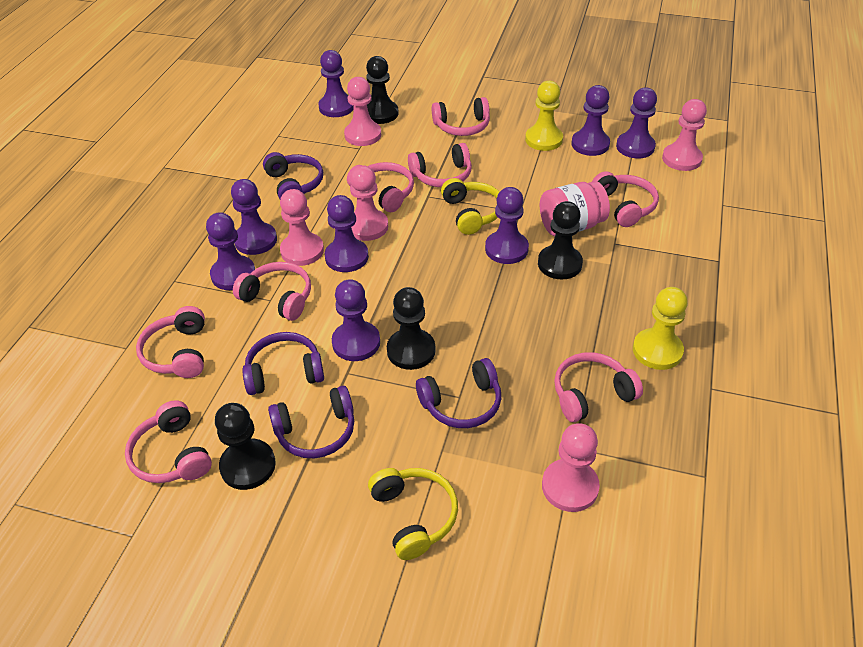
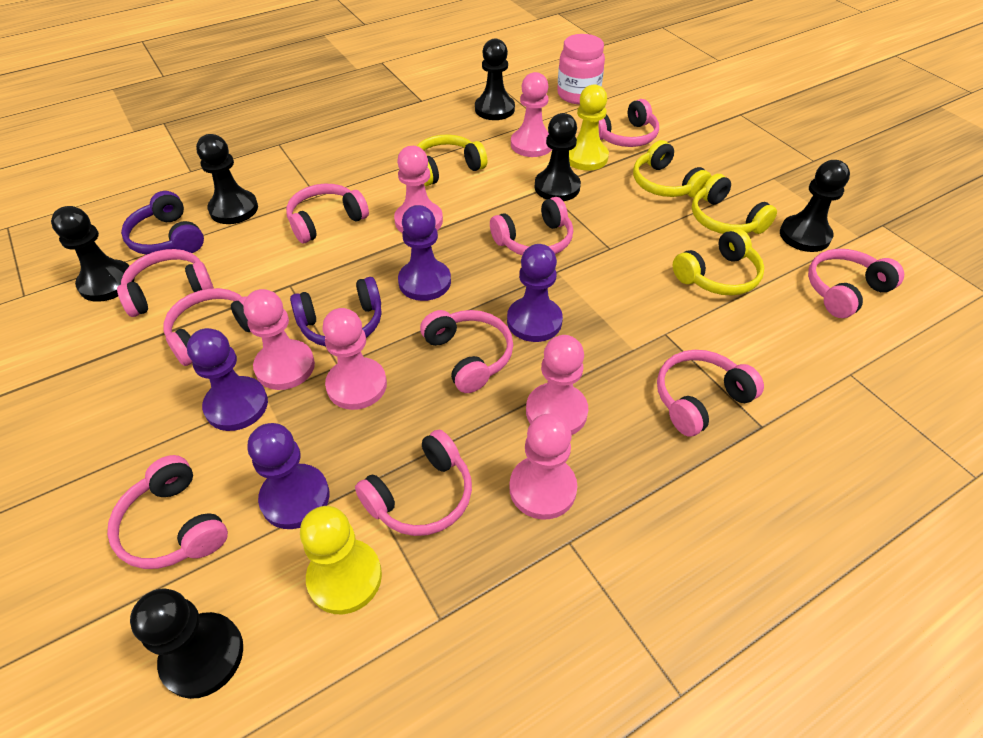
black pawn: [215,403,276,490] [366,56,399,124] [387,287,435,370] [538,201,583,279] = 4 -> [51,206,135,302] [130,588,243,699] [196,134,258,224] [475,39,515,120] [535,113,581,201] [780,160,850,252] = 6
pink headphones: [125,400,212,483] [136,306,205,378] [233,262,311,321] [347,162,414,212] [408,143,472,187] [432,97,490,136] [554,352,643,422] [592,171,659,227] = 8 -> [107,455,228,569] [117,249,214,317] [163,288,251,366] [286,184,369,243] [355,429,472,536] [420,310,513,393] [490,197,573,255] [599,99,659,147] [657,350,764,437] [808,249,904,318] = 10
pink pawn: [280,189,324,266] [344,77,381,146] [350,165,388,241] [542,423,600,512] [662,99,707,171] = 5 -> [244,289,315,390] [322,308,387,410] [394,146,443,233] [509,414,577,519] [511,72,552,157] [526,335,588,435] = 6
purple headphones: [242,332,324,395] [263,152,323,199] [268,386,354,458] [416,358,501,428] = 4 -> [121,191,204,255] [290,277,381,346] = 2
purple pawn: [206,212,255,290] [231,179,277,255] [318,50,354,117] [325,195,369,272] [332,279,380,361] [485,187,529,264] [571,85,610,156] [616,87,657,158] = 8 -> [187,328,268,431] [248,423,330,529] [398,205,451,301] [507,244,563,342] = 4
yellow headphones: [368,468,458,560] [441,178,499,235] = 2 -> [417,134,487,186] [633,140,712,198] [673,228,764,296] [692,174,777,234] = 4

